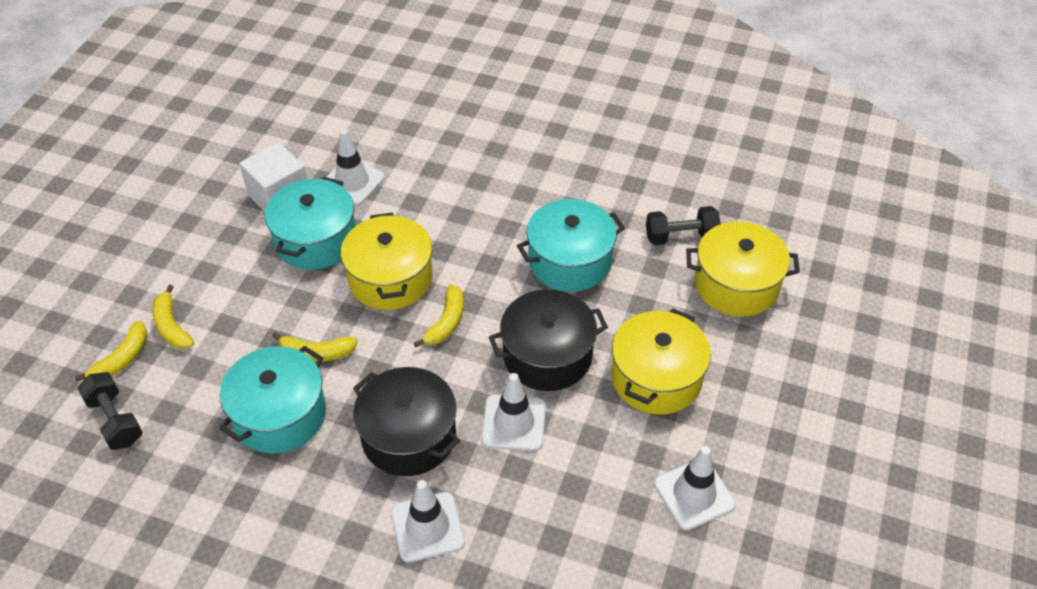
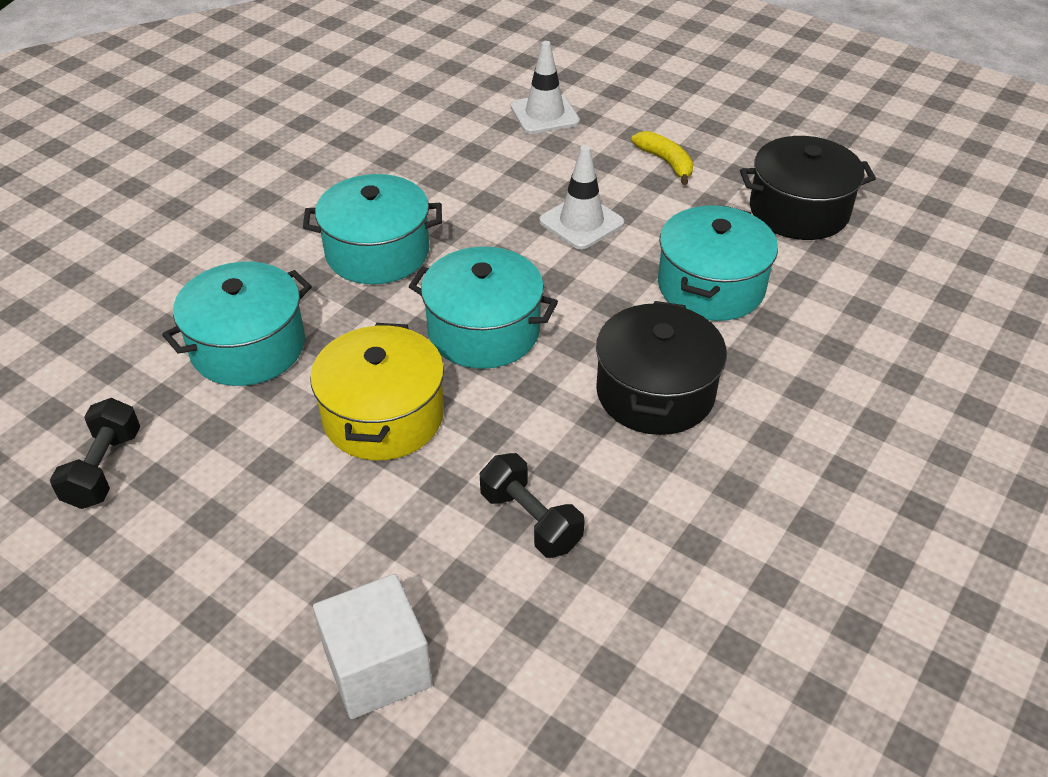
turquoise pot: [219,346,326,454] [265,177,355,270] [517,199,625,292] = 3 -> [162,262,312,386] [303,174,442,284] [408,247,558,369] [658,205,778,321] = 4
white traffic cone: [327,129,385,206] [391,480,465,563] [482,373,546,451] [654,446,736,531] = 4 -> [511,41,580,134] [539,145,624,249] = 2
yellow banana: [75,321,148,381] [152,285,194,349] [272,332,358,362] [414,284,464,347] = 4 -> [631,131,694,185] = 1
yellow pot: [341,213,433,310] [611,308,711,415] [686,221,800,317] = 3 -> [310,323,444,460] = 1

